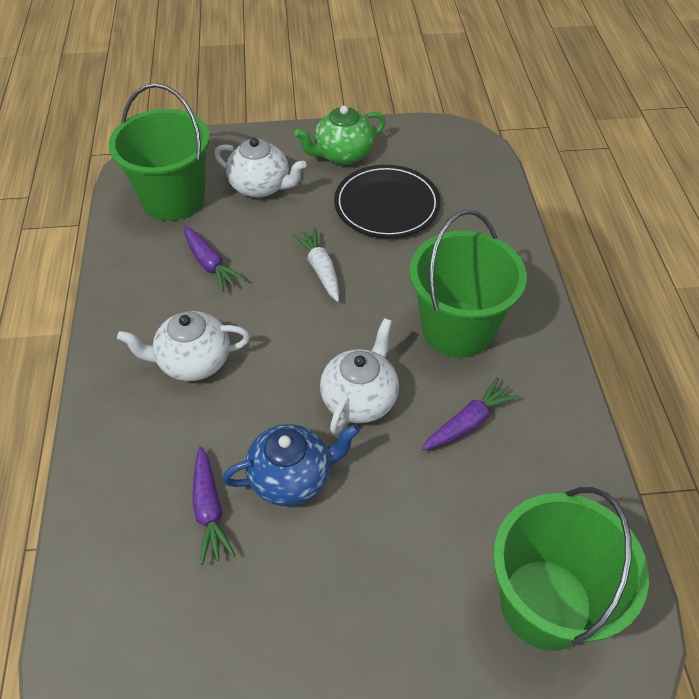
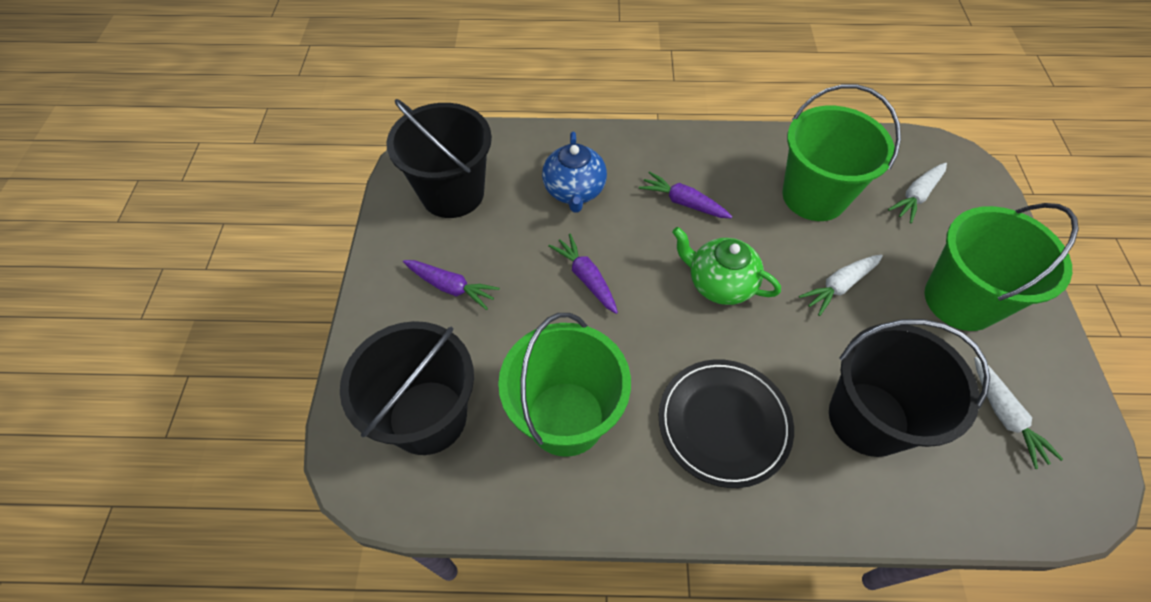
black bucket: none = 0 -> [340,321,474,455] [386,99,492,218] [829,319,990,457] = 3
white carrot: [292,228,339,302] = 1 -> [799,255,883,316] [888,163,947,223] [974,357,1063,469] = 3
white teapot: [117,311,250,381] [214,138,306,198] [320,318,399,434] = 3 -> none = 0

